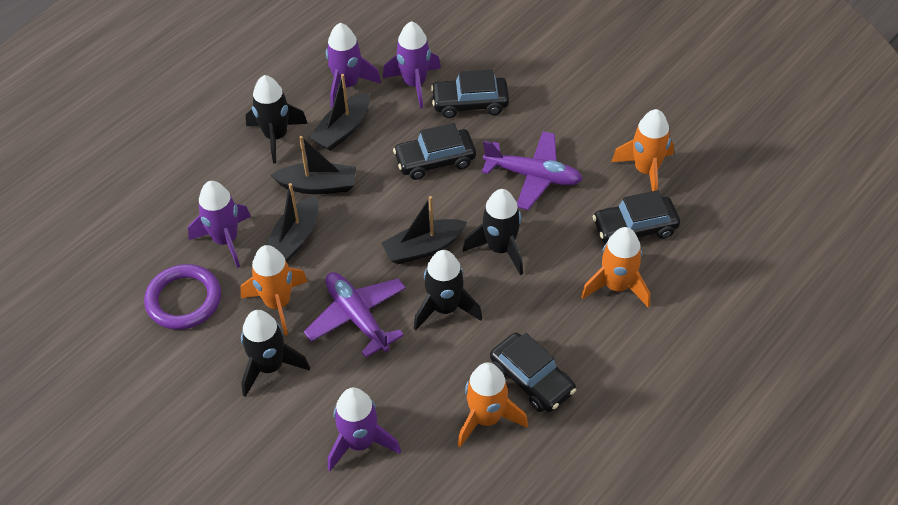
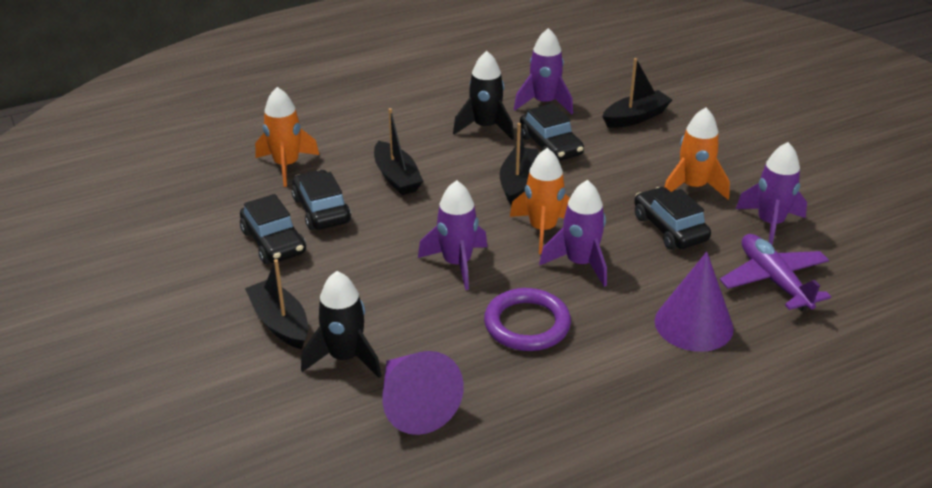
black rocket: [241,310,310,397] [246,75,308,164] [414,250,483,331] [463,189,523,275] = 4 -> [301,271,382,378] [453,51,514,140] = 2
orange rocket: [240,245,308,335] [458,362,528,447] [581,227,650,308] [611,109,674,191] = 4 -> [255,87,319,187] [510,148,570,254] [664,108,730,199] = 3
purple cone: none = 0 -> [382,351,464,435] [655,252,734,352] = 2
purple plane: [304,272,406,358] [482,131,583,210] = 2 -> [720,234,831,311] = 1

